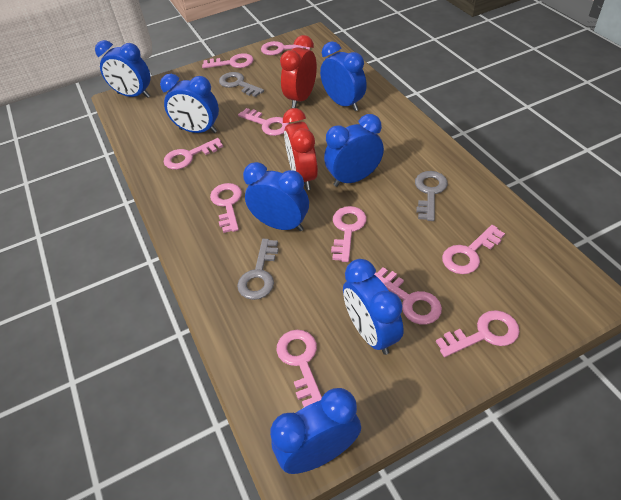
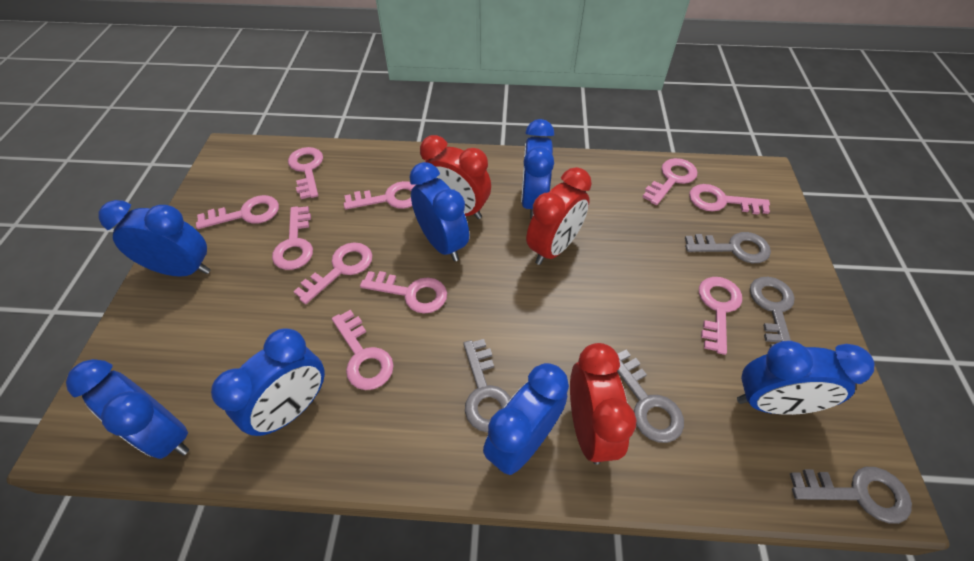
grey key: [219,72,264,97] [237,239,278,300] [415,171,448,221] = 3 -> [463,339,511,432] [617,350,684,443] [685,232,771,263] [750,277,795,348] [790,467,912,524] = 5
red clock: [280,35,317,108] [283,108,318,190] = 2 -> [420,135,491,219] [526,167,592,265] [570,343,637,465] = 3

